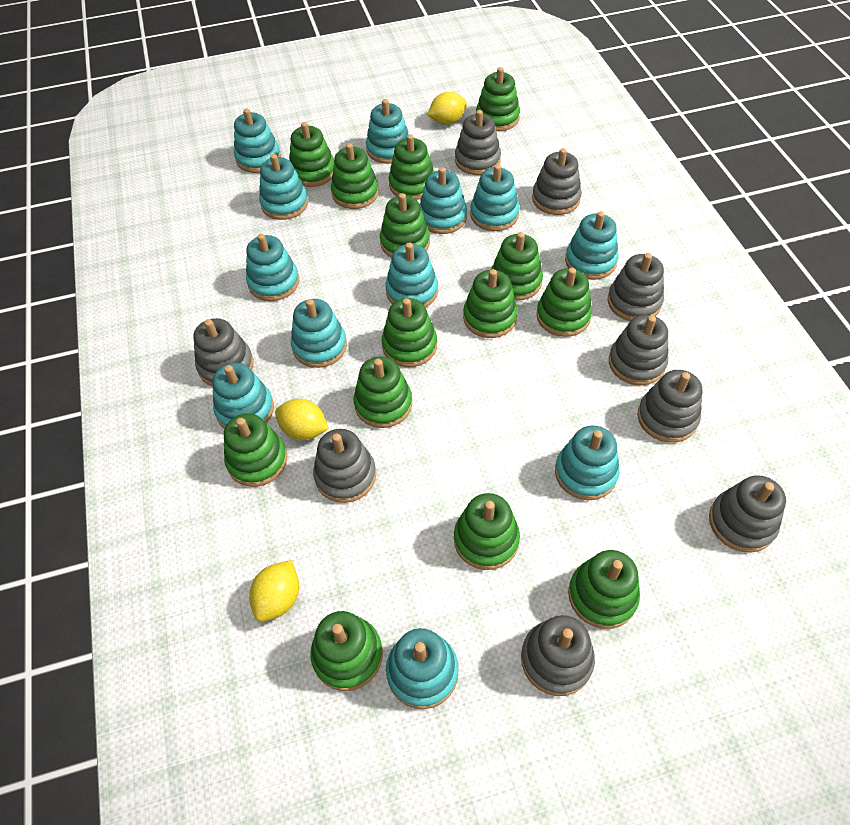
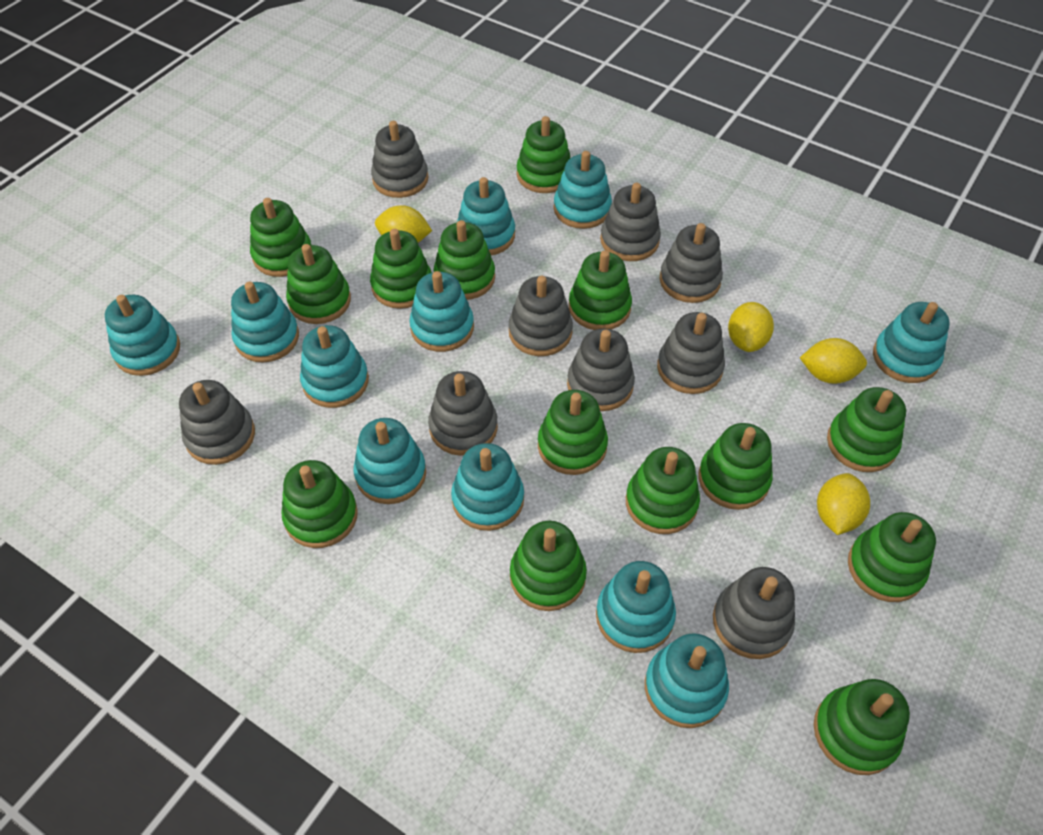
turquoise stacking toy: [212,363,274,429] [234,109,281,173] [246,234,299,301] [259,154,308,220] [291,299,347,368] [366,99,409,164] [385,242,438,308] [386,628,459,709] [420,167,467,234] [470,164,520,231] [555,426,620,500] [565,211,619,280] = 12 -> [105,295,180,376] [231,282,299,363] [300,325,369,408] [354,418,426,504] [409,271,474,352] [451,443,524,531] [457,177,515,255] [554,151,612,229] [596,561,676,653] [645,633,729,728] [873,302,950,383] = 11
yellow lemon: [249,560,299,622] [275,399,329,440] [427,92,467,125] = 3 -> [375,205,432,243] [728,302,774,352] [800,338,867,384] [817,473,870,535] = 4

